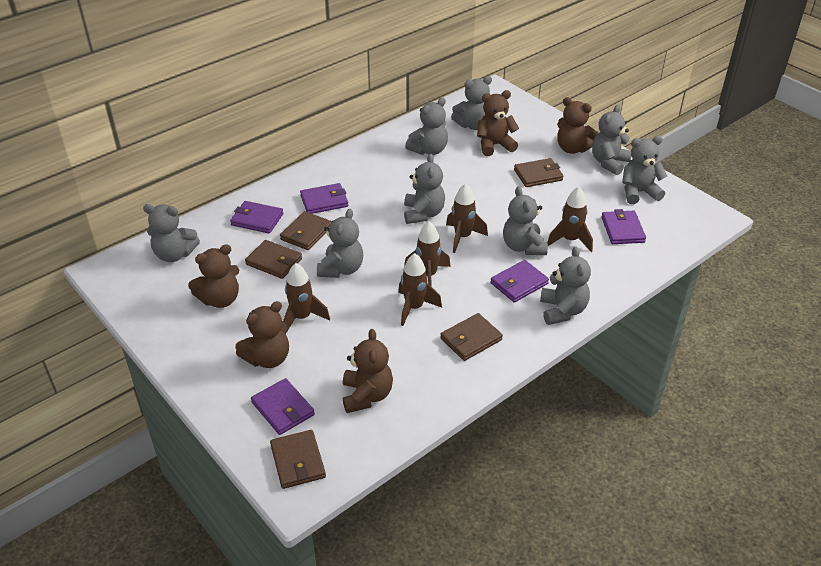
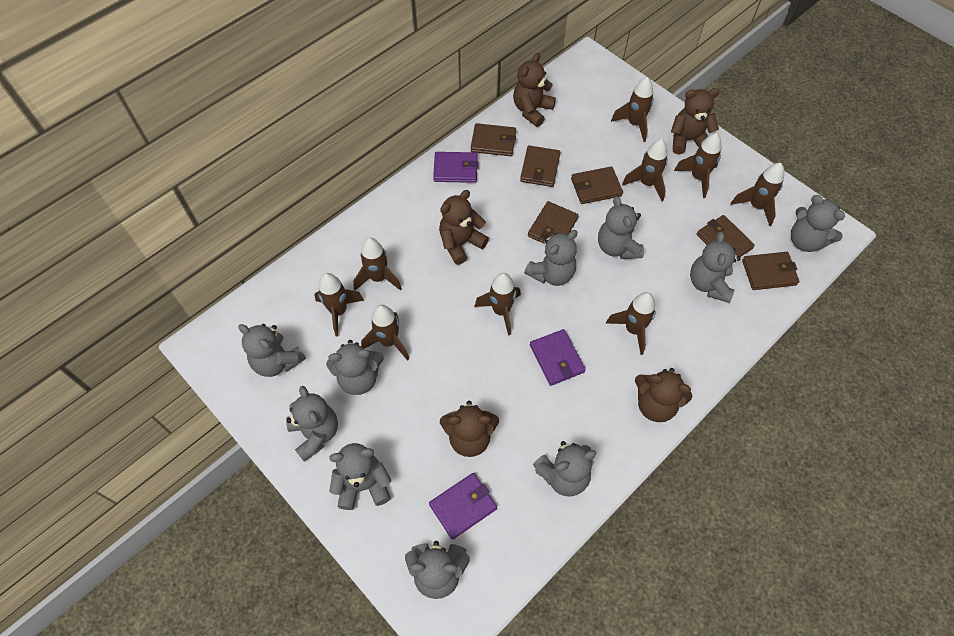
brown rocket: [283,263,330,334] [398,253,442,326] [404,221,451,286] [446,183,488,253] [547,187,593,252] = 5 -> [314,273,364,336] [353,238,402,291] [361,305,409,361] [474,273,521,336] [606,292,656,355] [611,77,654,142] [622,139,668,201] [674,133,721,198] [731,163,784,226] = 9
brown wallet: [245,240,302,279] [270,430,326,489] [280,211,332,250] [440,313,503,361] [514,158,563,187] = 5 -> [471,123,516,156] [520,145,560,187] [528,201,579,244] [571,166,623,204] [697,215,755,257] [742,252,800,290] = 6
grey teddy bear: [143,204,200,262] [317,209,363,278] [404,154,445,224] [405,97,448,155] [451,76,492,130] [503,187,548,255] [540,247,591,325] [592,105,631,175] [622,136,667,204] = 9 -> [238,324,306,377] [286,386,338,462] [326,340,384,395] [329,443,391,510] [405,541,470,599] [524,230,577,286] [533,441,597,496] [598,196,644,259] [690,232,741,303] [791,195,845,252] = 10
purple wallet: [230,201,283,233] [251,378,315,435] [300,183,348,214] [490,260,549,303] [601,209,646,244] = 5 -> [429,473,497,540] [433,152,478,183] [530,329,586,386] = 3

